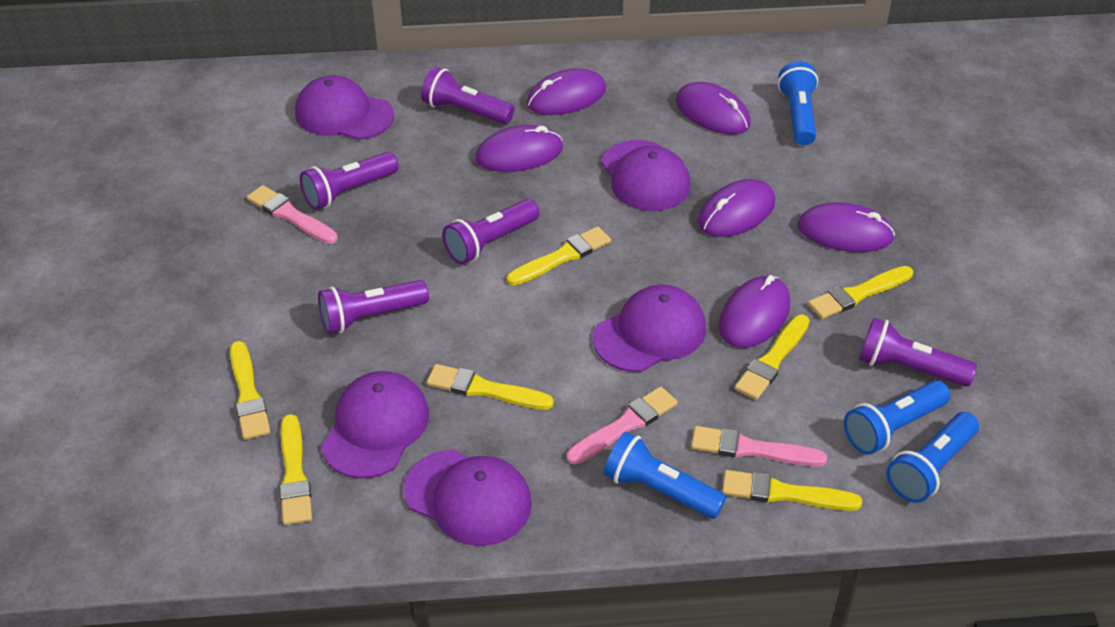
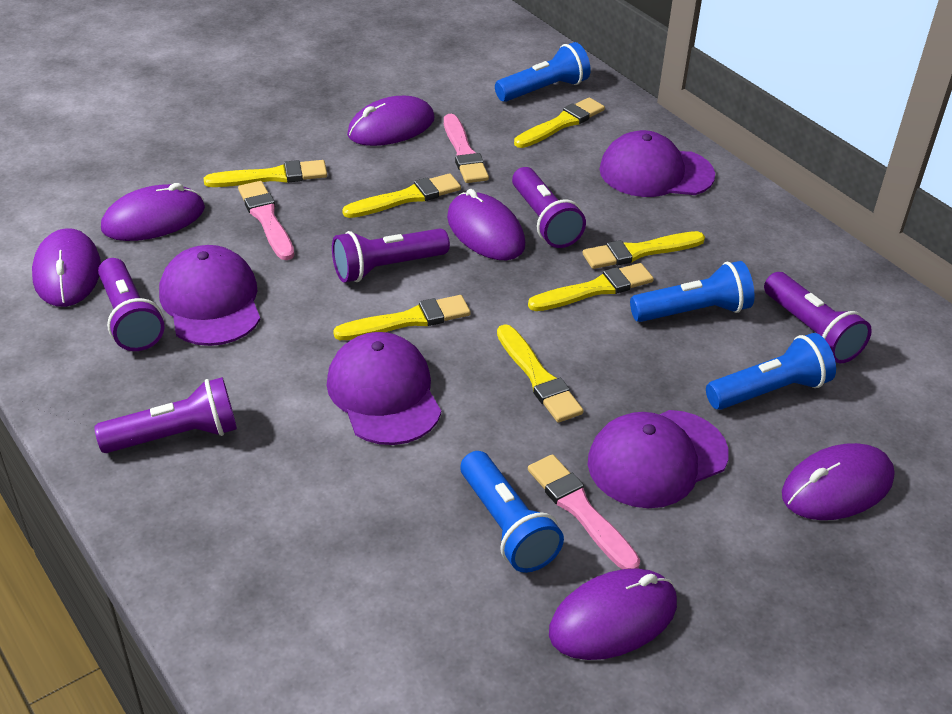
purple cap: [295,75,394,140] [321,371,429,479] [404,450,532,546] [593,284,706,372] [601,140,691,211] = 5 -> [159,245,260,346] [327,332,441,445] [588,410,729,508] [599,130,715,197] = 4

